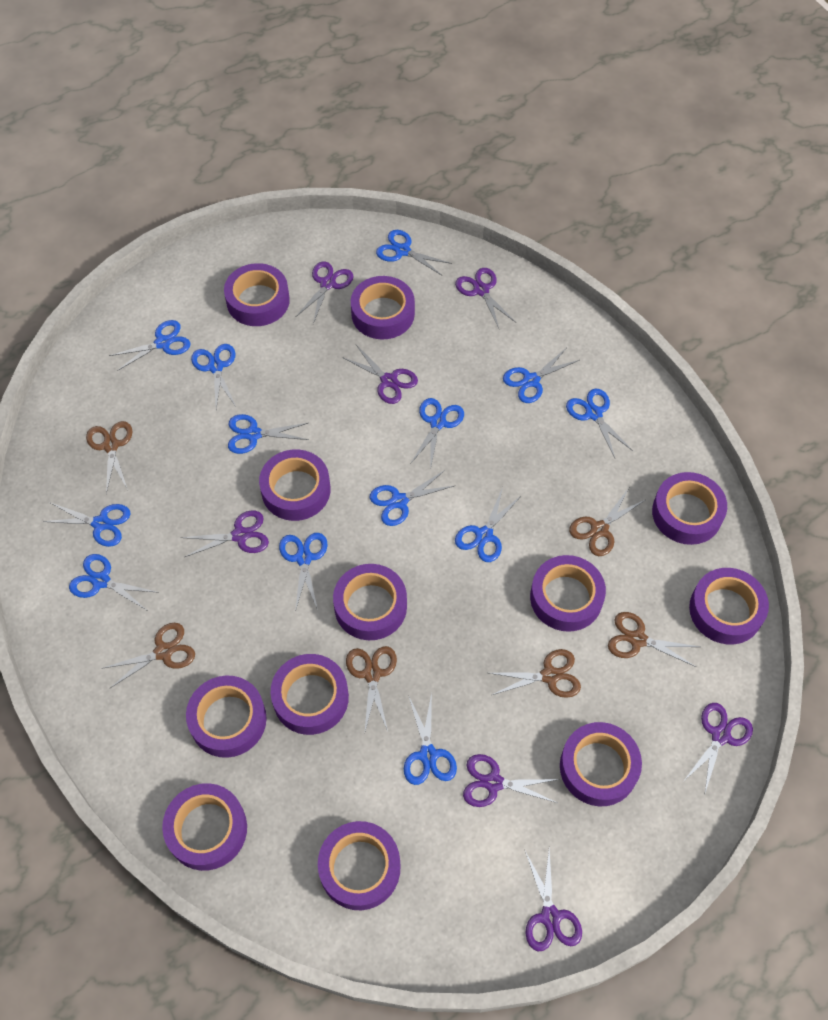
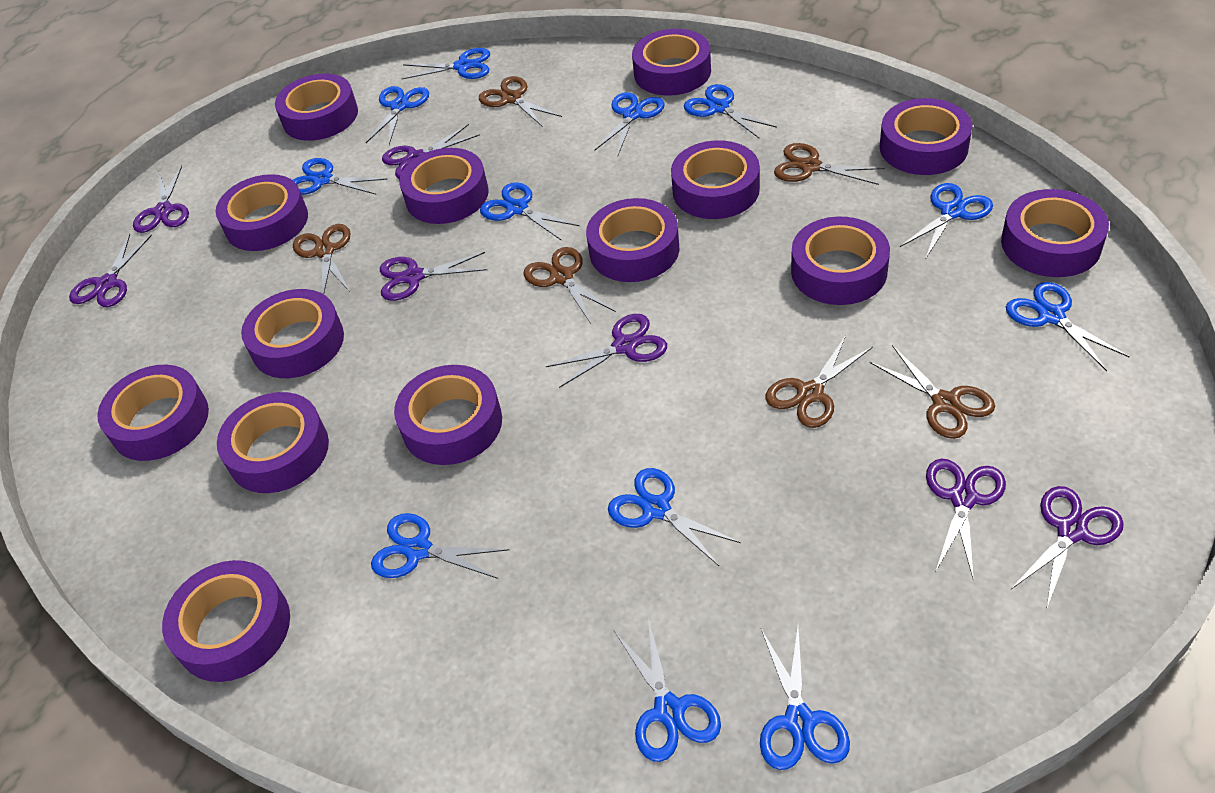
blue scissors: [42,503,131,547] [69,554,159,610] [109,320,190,371] [191,344,236,409] [228,414,309,454] [279,533,328,612] [370,470,454,526] [376,230,452,276] [404,693,457,785] [411,398,464,470] [455,487,522,562] [503,348,579,403] [566,389,633,458] = 13 -> [293,158,388,195] [366,86,429,144] [371,513,509,579] [402,48,490,79] [480,182,579,240] [594,92,665,155] [608,468,741,566] [614,618,721,762] [684,84,777,138] [760,627,850,770] [900,183,993,260] [1006,282,1130,371] = 12
purple tape: [162,783,247,871] [186,676,267,758] [224,263,290,326] [259,449,330,521] [271,654,349,735] [318,821,400,910] [333,564,407,640] [351,276,415,339] [530,555,606,632] [560,722,642,806] [652,472,727,545] [689,568,769,644] = 12 -> [97,365,209,461] [162,560,290,682] [216,174,308,251] [217,392,329,493] [241,289,344,378] [275,74,358,141] [394,365,502,465] [399,148,489,224] [586,198,679,282] [632,29,711,96] [671,140,760,219] [791,216,890,305] [880,98,972,175] [1001,189,1109,277] = 14

